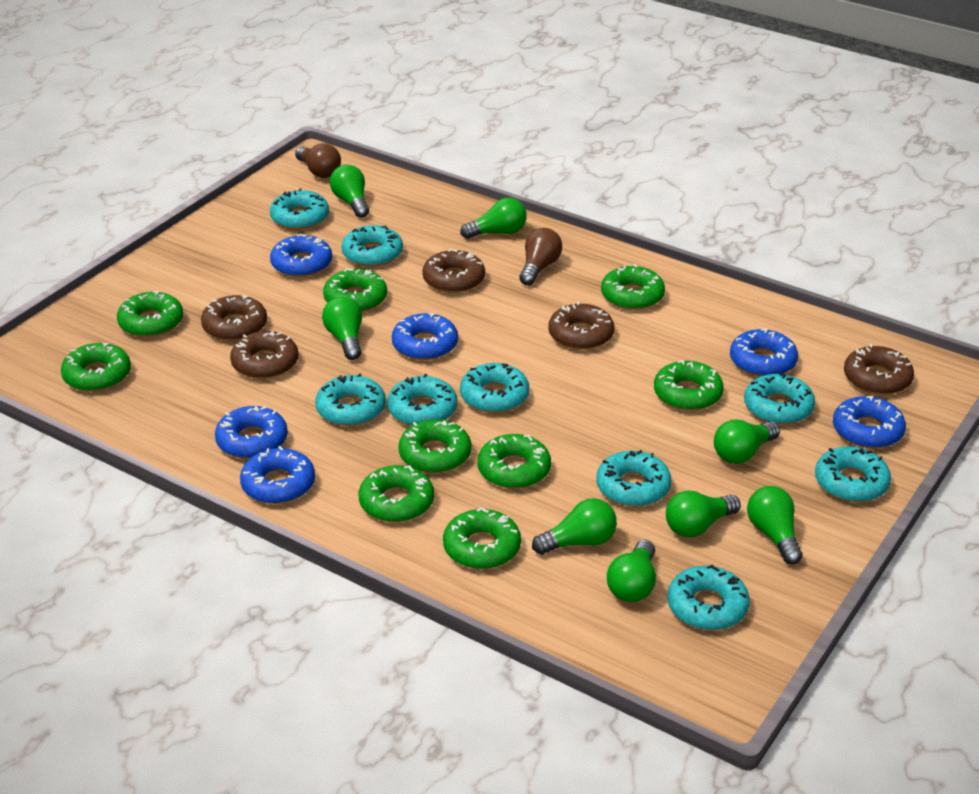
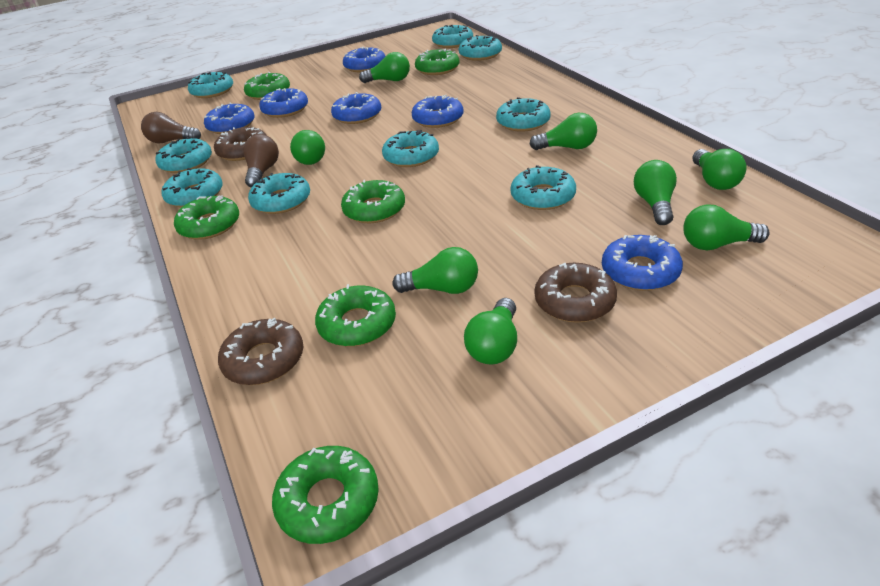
brown donut: [201,295,267,341] [230,331,298,379] [422,249,485,293] [549,301,614,350] [844,344,914,395] = 5 -> [214,127,267,161] [218,318,303,385] [535,263,617,323] = 3
green donut: [61,343,131,392] [117,291,183,337] [323,268,387,312] [359,465,434,522] [398,419,471,473] [443,507,521,569] [478,434,551,489] [601,264,665,310] [654,360,724,411] = 9 -> [174,195,239,240] [244,72,290,100] [272,446,379,544] [315,284,396,347] [341,180,405,223] [415,49,459,75] = 6

